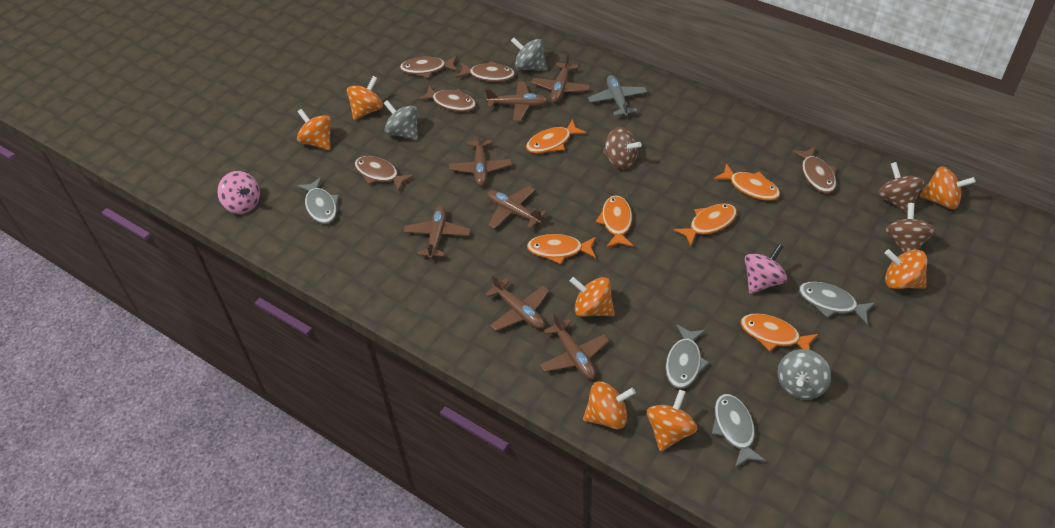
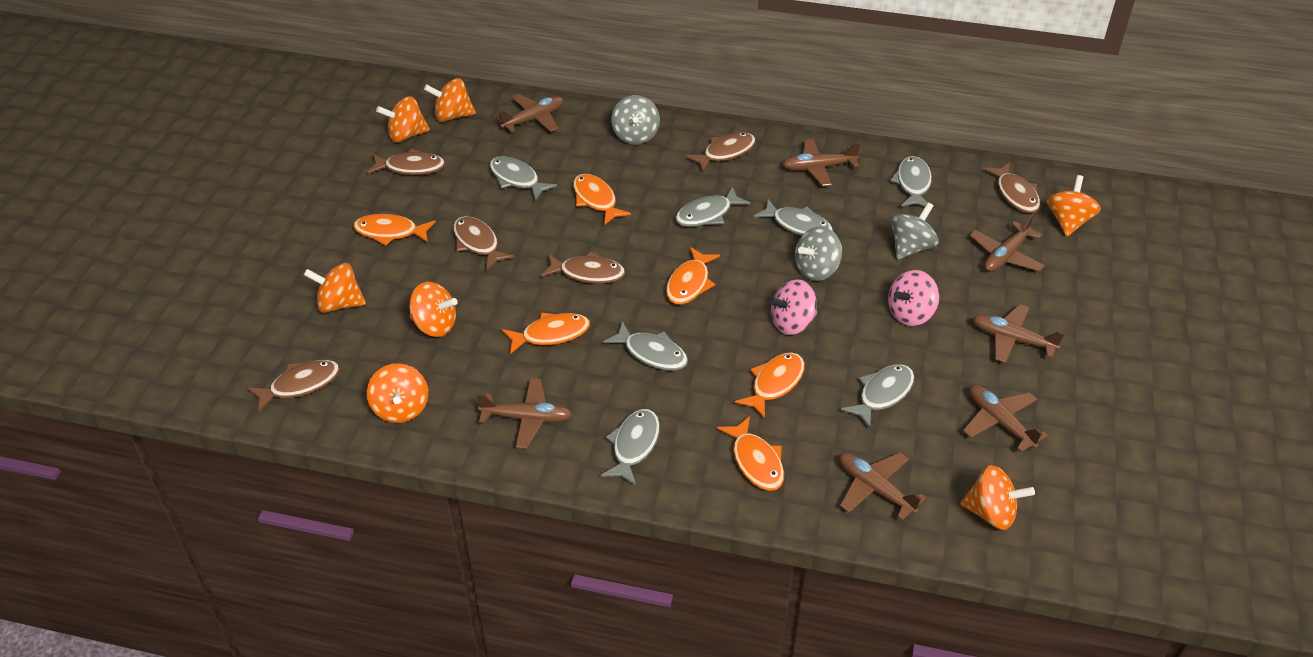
brown fish: [355,156,414,192] [399,56,458,78] [417,86,476,112] [456,61,515,82] [791,146,837,193] = 5 -> [247,360,340,412] [367,149,445,175] [453,216,514,270] [541,251,626,284] [685,132,756,172] [983,163,1040,213] = 6
brown spinning top: [603,127,642,169] [878,162,924,214] [885,203,935,253] = 3 -> none = 0
grey fish: [297,177,339,224] [665,324,709,389] [712,394,766,468] [799,282,876,325] = 4 -> [489,156,557,201] [601,409,660,486] [603,321,688,371] [675,187,750,227] [753,199,833,236] [841,364,915,428] [890,156,932,207] = 7
grey plane: [588,75,647,117] = 1 -> none = 0

